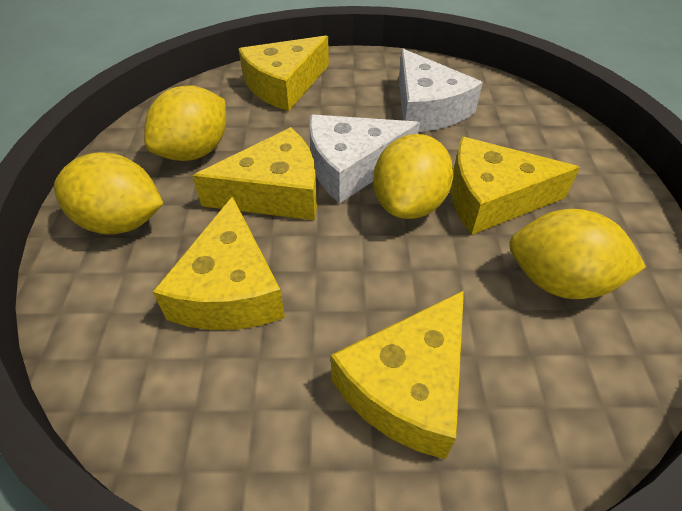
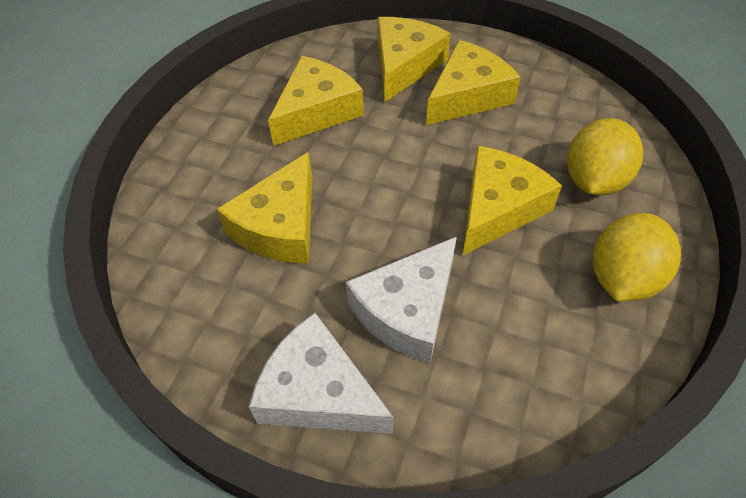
yellow lemon: [54,152,164,235] [144,85,226,161] [373,134,453,219] [509,209,646,299] = 4 -> [567,118,643,195] [593,213,681,301] = 2

